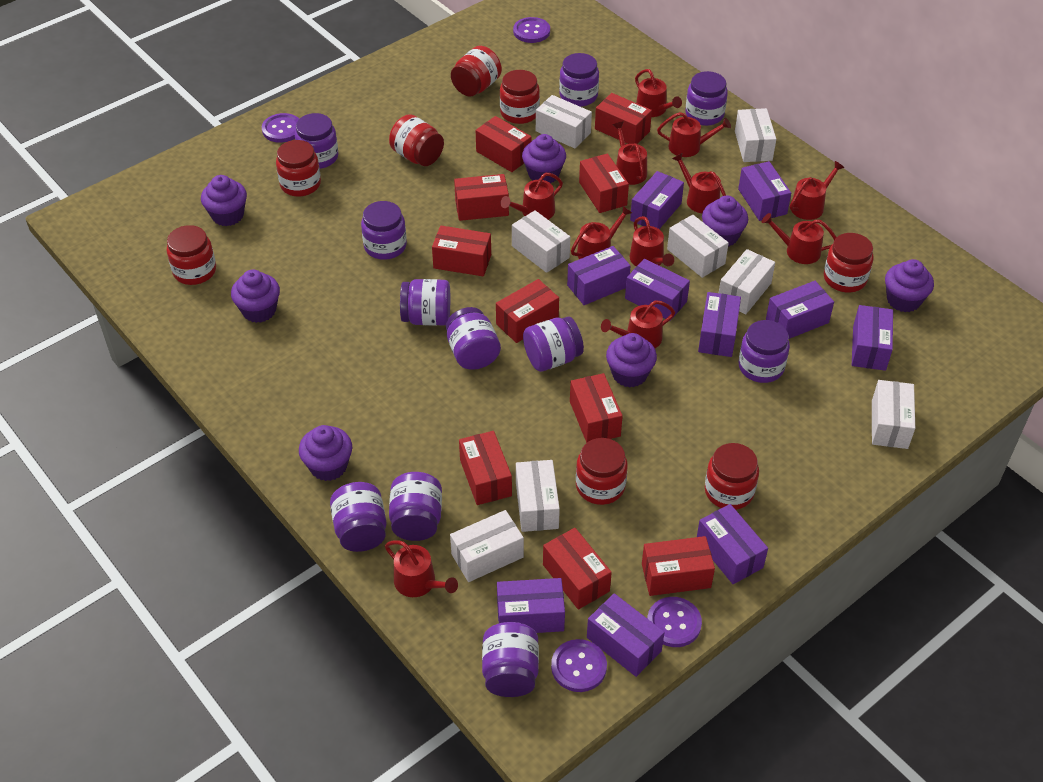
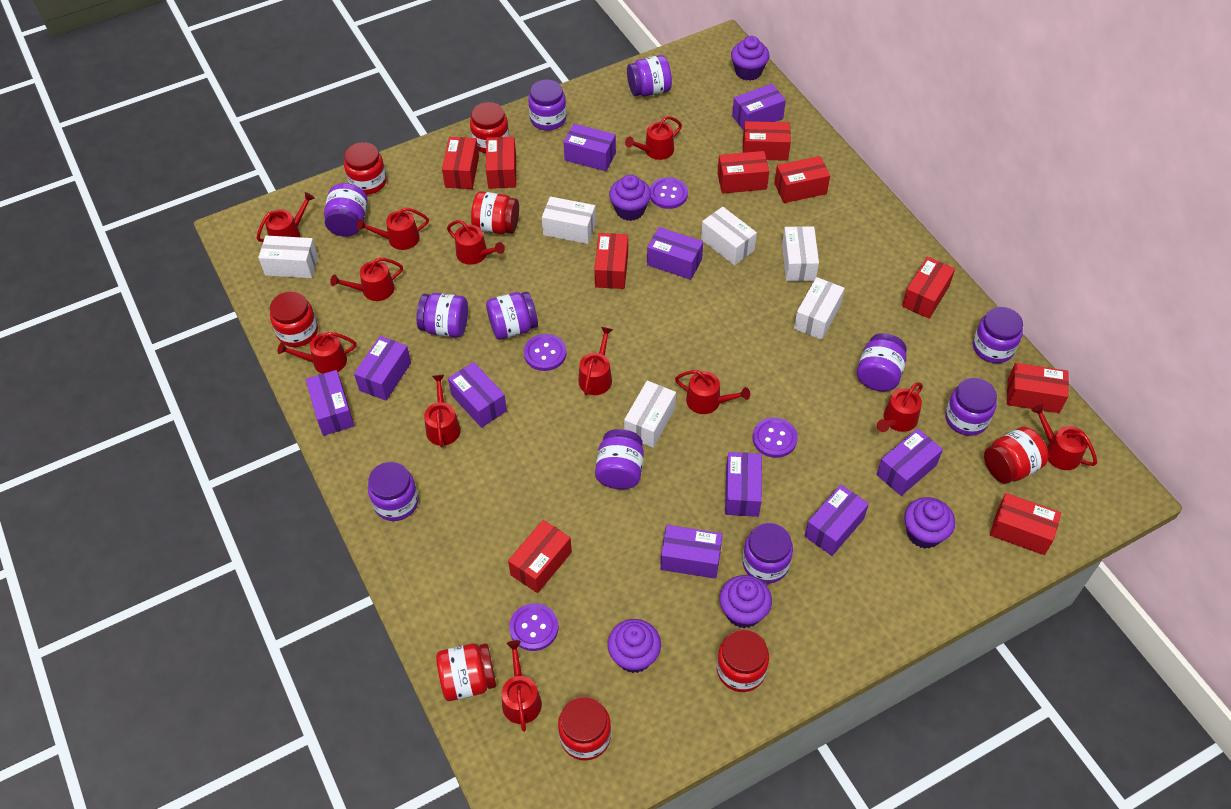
purple cupcake: [201,175,247,226] [231,270,280,323] [299,425,352,481] [522,134,566,183] [606,333,657,388] [702,196,748,247] [885,259,934,312] = 7 -> [608,619,661,673] [609,175,651,221] [720,575,772,628] [731,36,769,81] [904,497,955,549] = 5
red watering can: [385,540,458,597] [501,173,563,220] [571,206,632,259] [601,300,675,348] [613,122,647,185] [629,216,674,266] [635,69,682,117] [657,112,731,157] [672,153,726,213] [762,213,837,264] [790,161,845,220] = 11 -> [256,192,315,242] [278,332,356,374] [330,258,403,301] [357,207,429,250] [424,375,461,448] [447,220,505,265] [502,640,542,732] [578,327,613,395] [625,116,682,160] [675,370,750,414] [877,383,923,432] [1031,404,1097,470] = 12
white box: [450,510,524,582] [512,210,570,273] [516,460,560,532] [536,95,592,148] [667,215,729,278] [719,249,775,314] [735,108,776,162] [872,380,915,449] = 8 -> [258,236,318,278] [542,197,596,244] [624,381,676,448] [701,207,757,265] [782,226,819,281] [794,277,845,340] = 6

